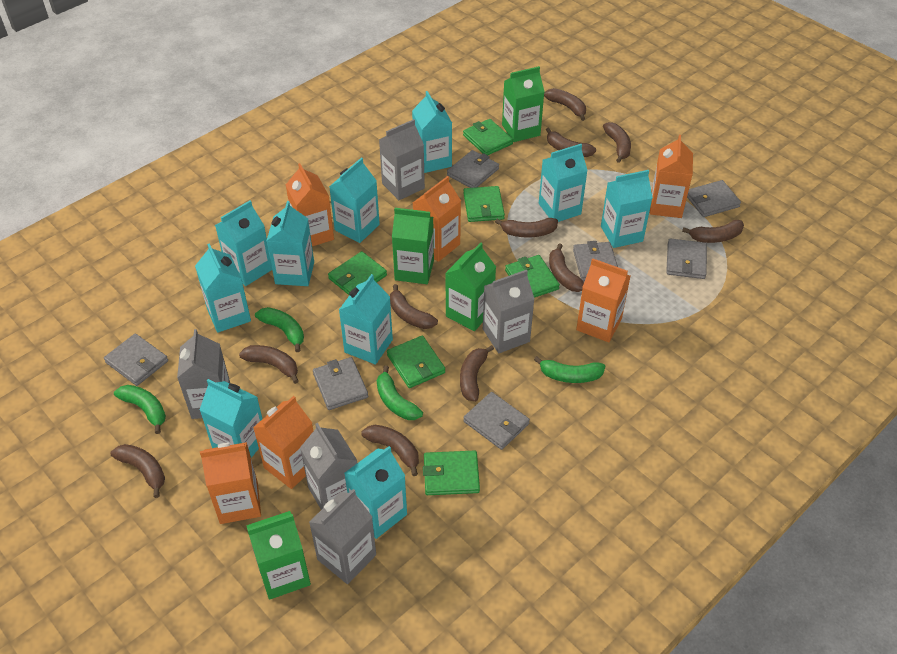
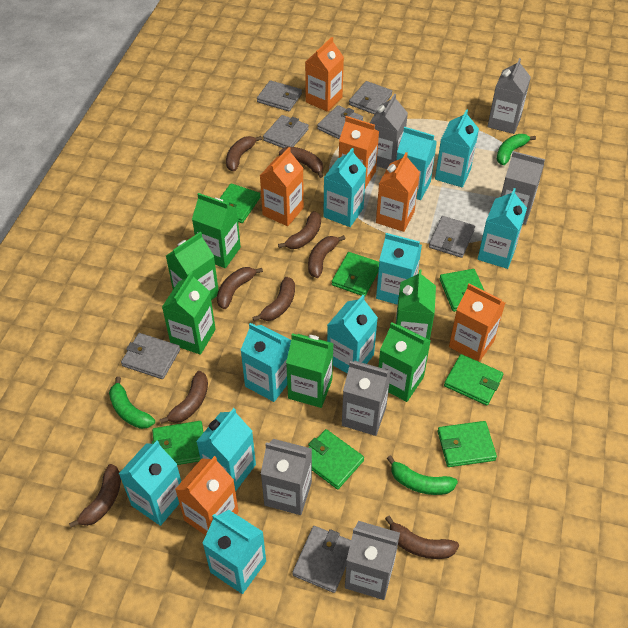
brown banana: [110,444,165,498] [239,345,299,384] [361,425,419,476] [390,284,438,329] [460,345,494,402] [495,218,558,237] [544,88,586,121] [546,127,596,157] [549,243,584,292] [603,122,631,163] [682,220,744,243] = 11 -> [69,464,121,528] [160,371,208,424] [217,267,263,309] [226,136,262,171] [252,277,295,321] [278,211,321,249] [279,146,323,178] [308,235,345,278] [385,516,459,559] = 9
green banana: [114,385,166,434] [255,307,304,352] [377,366,423,420] [534,356,605,383] = 4 -> [109,377,155,429] [387,455,458,495] [496,134,536,165] = 3
green carton: [246,511,311,600] [392,208,434,284] [445,243,496,331] [502,66,544,142] = 4 -> [162,272,216,355] [166,232,219,300] [192,193,241,268] [286,333,334,408] [378,322,430,402] [395,269,436,340] = 6
green wallet: [328,251,387,295] [387,336,445,388] [423,450,480,495] [463,119,513,155] [463,186,505,222] [505,255,560,298] = 6 -> [152,421,203,465] [219,183,260,223] [308,429,364,489] [332,252,379,296] [438,421,497,467] [439,269,484,312] [444,354,503,405] = 7
grey carton: [177,329,231,419] [300,423,357,510] [309,489,376,584] [379,119,425,200] [483,270,534,353] = 5 -> [261,439,312,515] [342,361,391,436] [345,521,400,600] [370,94,408,169] [487,58,531,134] [501,151,545,225] = 6

